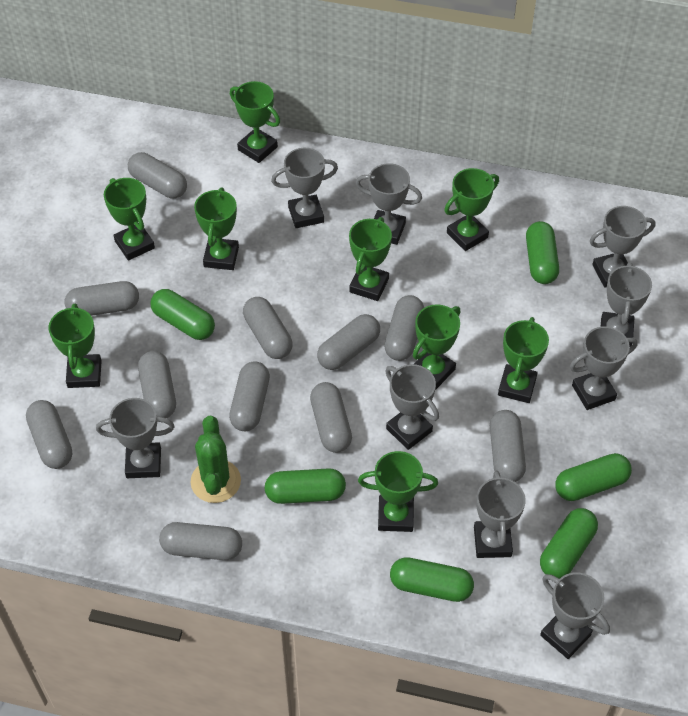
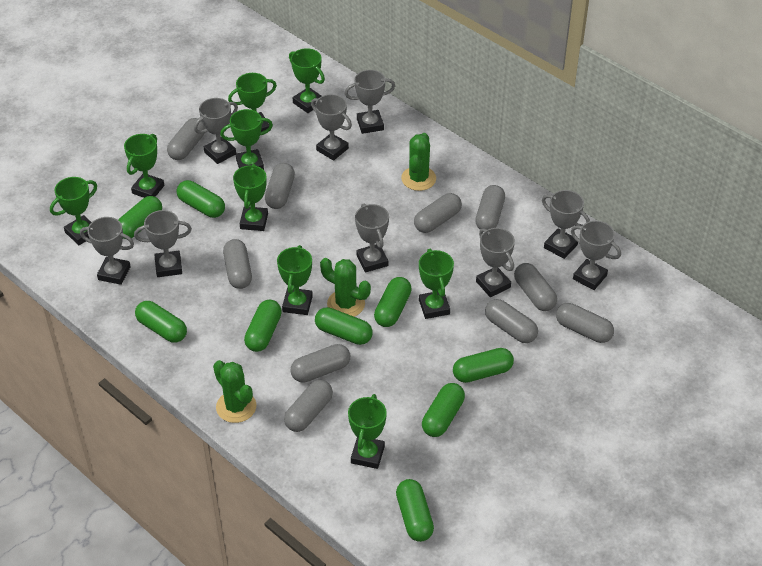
green cactus: [191,416,241,503] = 1 -> [213,360,256,423] [320,258,371,317] [401,133,436,191] = 3
green capsule: [150,289,215,340] [264,468,346,504] [390,557,474,602] [526,221,559,284] [540,508,598,579] [555,453,632,501] = 6 -> [118,196,162,239] [135,301,187,343] [177,180,225,218] [244,300,282,352] [315,307,373,345] [374,277,412,327] [396,479,434,542] [422,383,465,437] [453,348,514,383] = 9
grey capsule: [26,400,72,469] [65,281,139,316] [128,152,187,198] [138,351,176,418] [159,522,242,560] [229,361,270,431] [243,297,292,359] [310,382,352,453] [317,314,380,370] [384,295,424,361] [490,410,526,482] = 11 -> [167,118,206,160] [223,239,252,289] [265,163,295,209] [284,380,333,432] [291,344,350,383] [414,193,462,233] [475,185,505,230] [485,299,538,343] [514,263,557,311] [556,303,614,343] = 10

